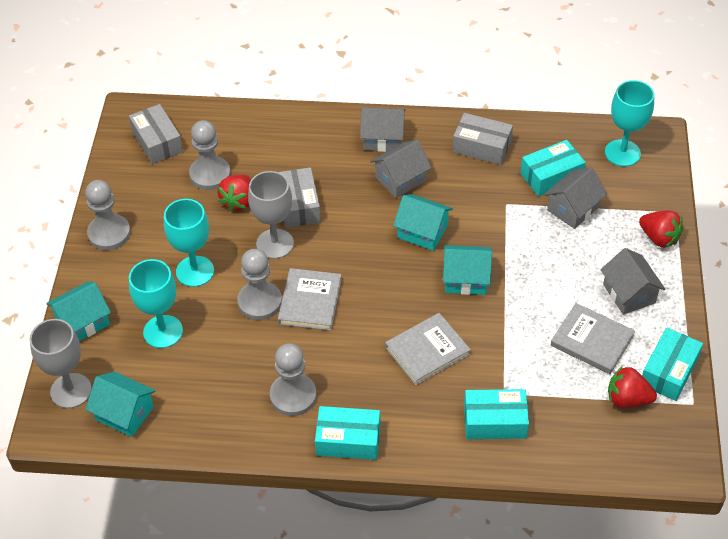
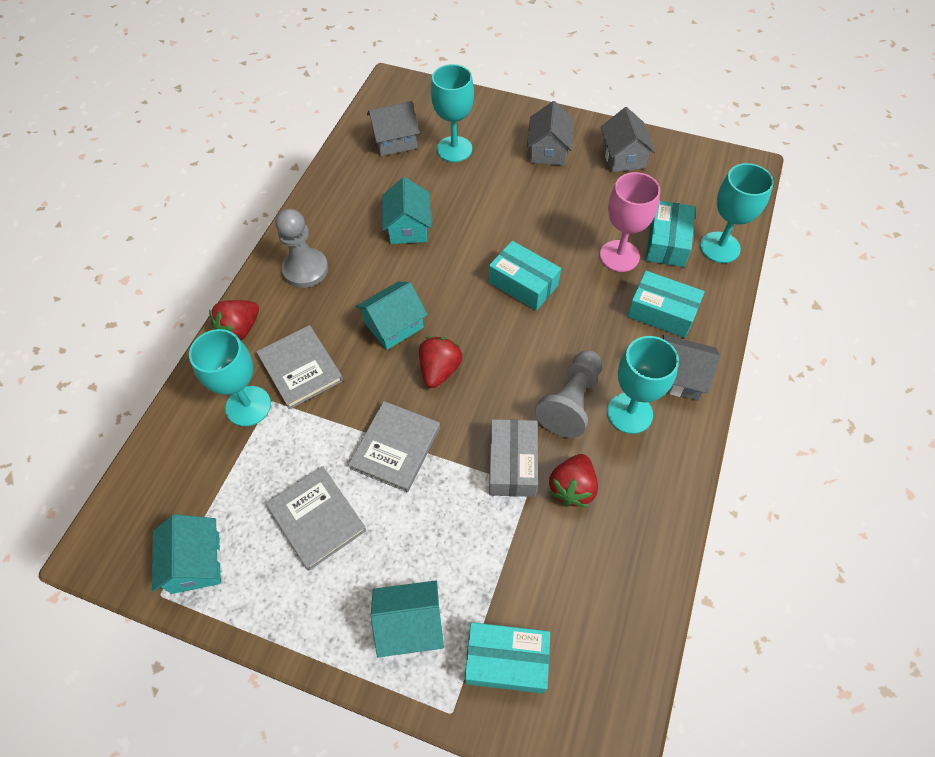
grey box: [129,104,183,164] [278,167,321,228] [453,113,513,165] = 3 -> [489,419,538,497] = 1
grey goblet: [30,319,92,408] [248,171,294,259] = 2 -> none = 0
grey pawn: [85,180,131,250] [189,120,231,190] [237,249,282,320] [270,343,317,416] = 4 -> [275,209,328,288] [535,350,602,438] = 2
pink goblet: none = 0 -> [600,172,660,272] = 1
turquoise goblet: [129,259,183,348] [164,199,214,287] [605,80,654,167] = 3 -> [189,329,271,426] [431,64,474,162] [607,336,679,434] [700,163,774,263] = 4

